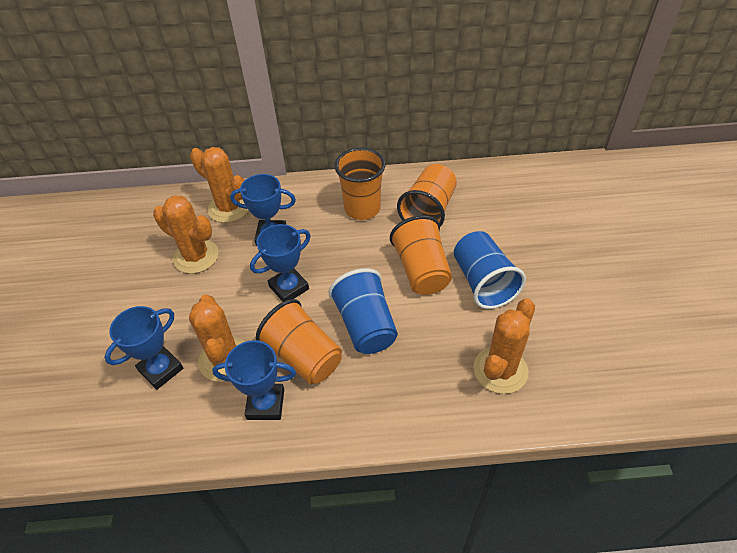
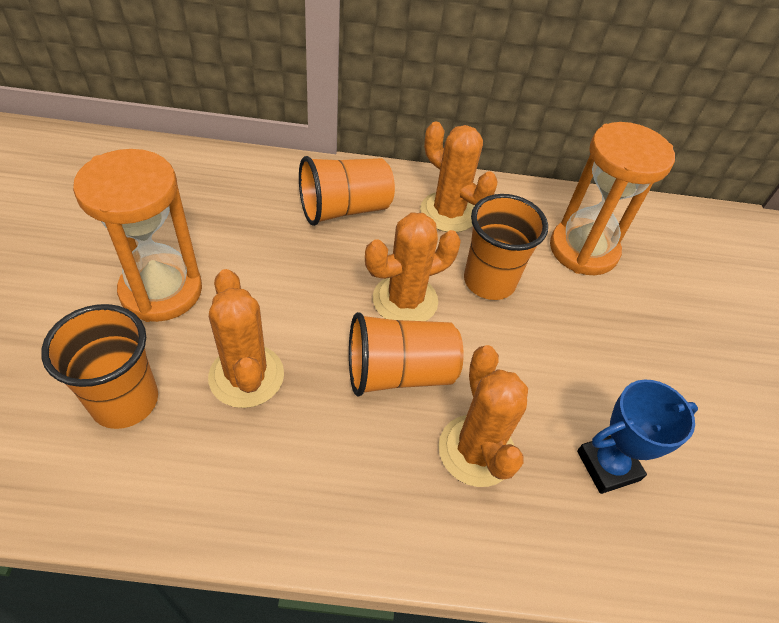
blue cup: [328,268,398,354] [454,231,526,309] = 2 -> none = 0
blue trophy: [104,306,183,390] [212,340,296,420] [230,174,296,246] [250,224,311,302] = 4 -> [577,379,698,494] = 1
orange hourglass: none = 0 -> [73,149,202,322] [550,122,675,275] = 2

